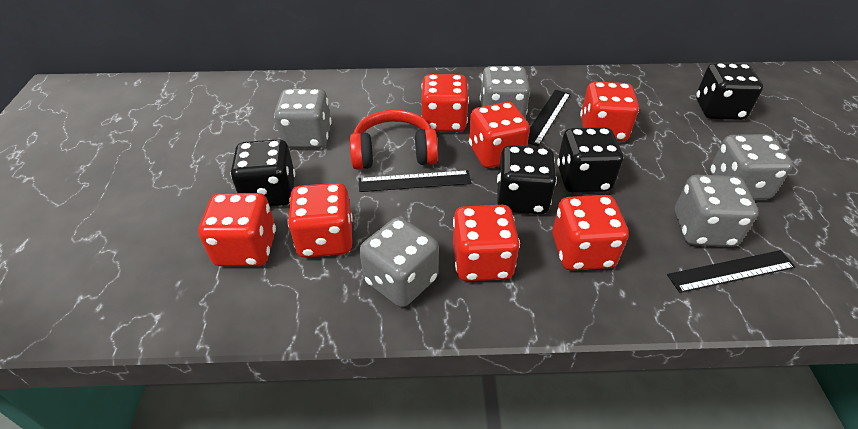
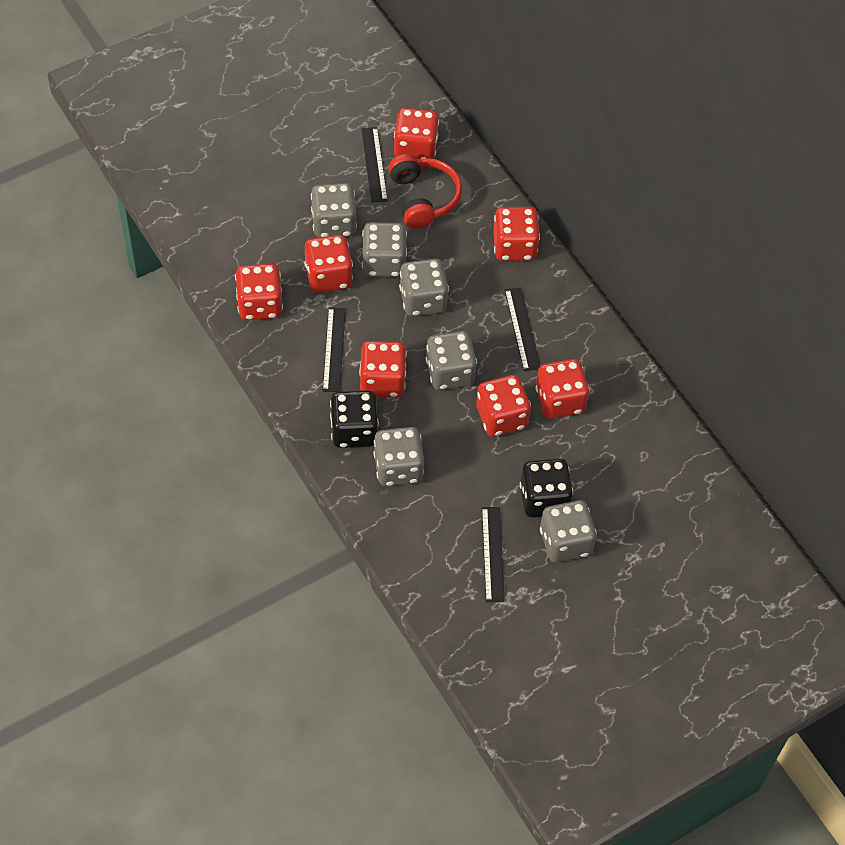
black dice: [231,139,295,207] [497,145,557,214] [557,127,623,193] [696,63,763,120] = 4 -> [330,391,379,448] [520,459,573,518] = 2
black ruler: [359,170,471,192] [528,90,571,146] [667,250,796,293] = 3 -> [323,307,346,392] [361,127,388,202] [482,507,505,602] [505,287,540,371] = 4
grey dice: [274,89,332,148] [359,217,439,307] [480,66,530,118] [675,175,758,247] [710,134,793,200] = 5 -> [311,183,357,238] [362,222,407,277] [374,427,424,486] [399,259,449,316] [426,331,477,390] [540,500,597,562] = 6

